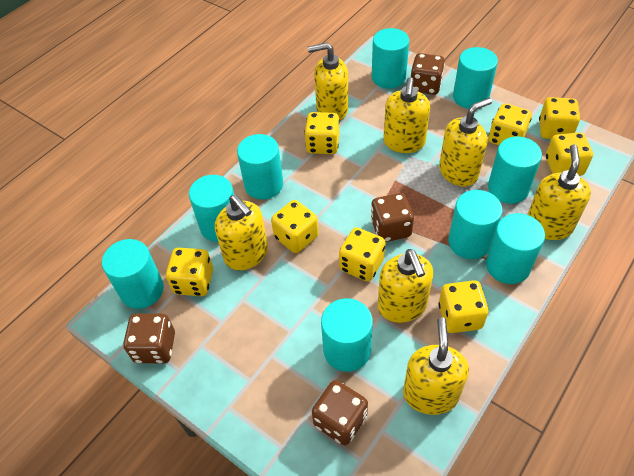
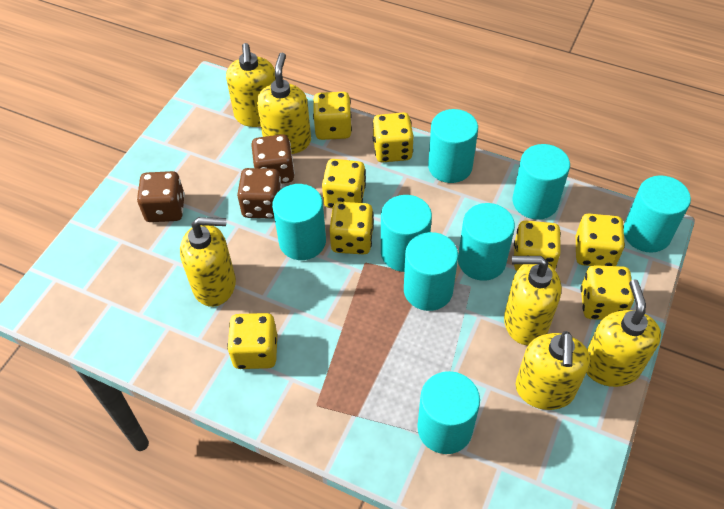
brown dice: [123,313,175,363] [312,380,368,445] [371,193,414,242] [411,53,445,95] = 4 -> [137,171,185,222] [237,168,282,219] [251,134,295,184] = 3
turquoise cylinder: [102,239,164,309] [189,175,234,242] [237,134,283,200] [321,298,373,372] [372,28,409,89] [448,190,503,259] [453,47,498,109] [486,213,545,284] [488,137,542,204] = 9 -> [272,184,326,260] [381,195,432,272] [404,232,458,311] [417,371,480,454] [428,109,478,183] [458,203,515,281] [513,144,570,220] [624,175,691,253] = 8
yellow soap dispenser: [215,195,268,270] [308,43,348,121] [378,249,433,323] [383,77,430,153] [403,317,469,415] [439,98,492,187] [527,144,591,240] = 7 -> [180,217,236,307] [226,43,275,127] [257,53,311,154] [504,256,561,345] [516,331,590,410] [587,280,661,387] = 6

